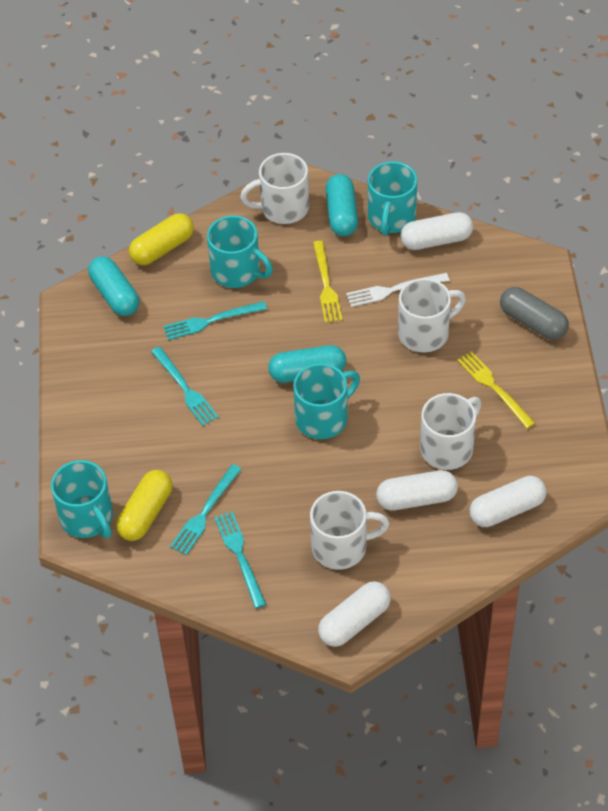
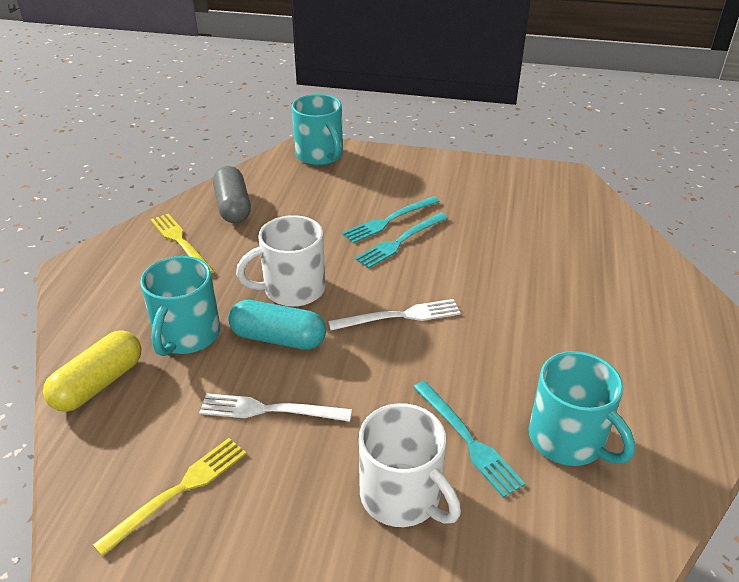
turquoise capsule: [88,256,139,316] [268,345,346,383] [326,174,358,236] = 3 -> [228,300,326,350] = 1
turquoise fork: [151,347,218,426] [163,301,267,340] [170,464,241,555] [214,511,266,608] = 4 -> [342,196,440,243] [355,213,448,269] [413,381,525,498] = 3
turquoise mug: [51,460,113,538] [207,215,273,288] [293,363,360,439] [368,161,417,236] = 4 -> [140,256,220,356] [292,94,343,165] [529,351,635,466] = 3
white capsule: [318,581,391,647] [376,470,458,511] [400,212,473,250] [470,476,546,527] = 4 -> none = 0
white fork: [346,273,449,307] = 1 -> [199,393,352,422] [328,299,460,330] = 2
white mug: [240,153,309,224] [310,491,390,570] [398,278,466,352] [420,393,482,470] = 4 -> [236,215,325,307] [359,403,461,527] = 2
yellow capsule: [116,470,172,541] [129,213,194,265] = 2 -> [43,330,141,412] = 1

